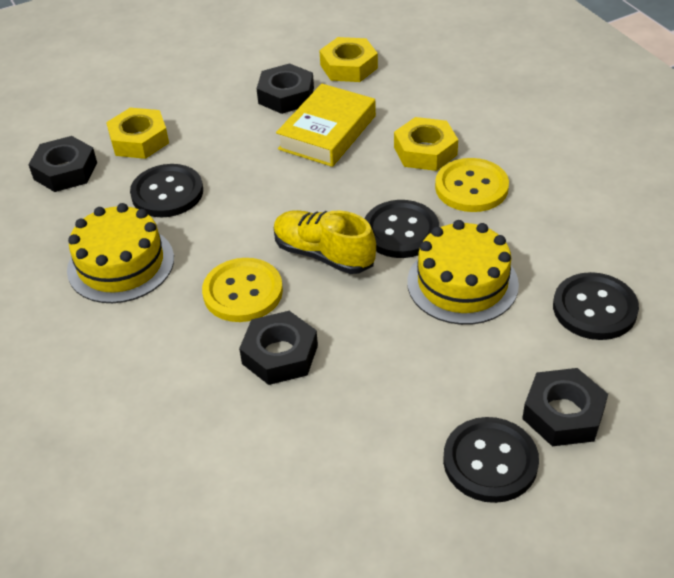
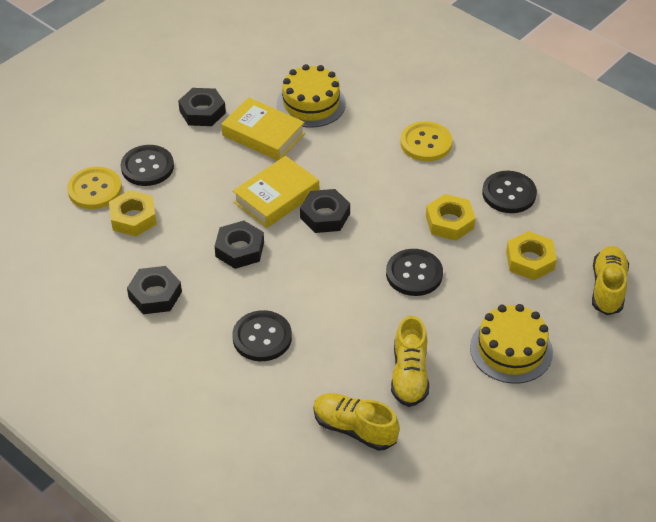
yellow book: [276,84,376,167] = 1 -> [222,97,305,161] [233,156,319,228] = 2
yellow shoe: [274,210,376,274] = 1 -> [313,393,400,451] [391,316,429,407] [592,246,629,315] = 3

